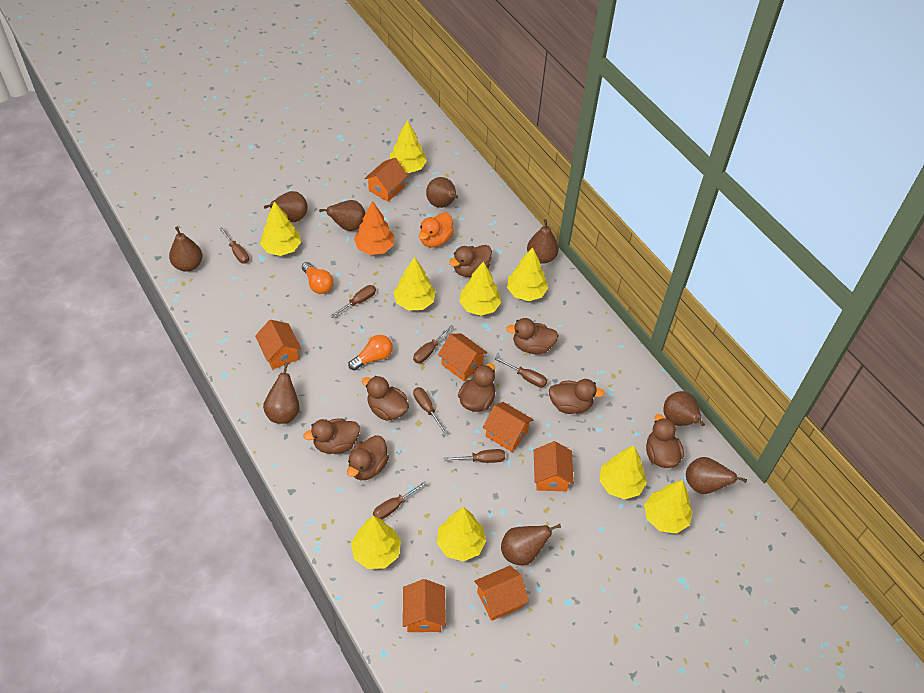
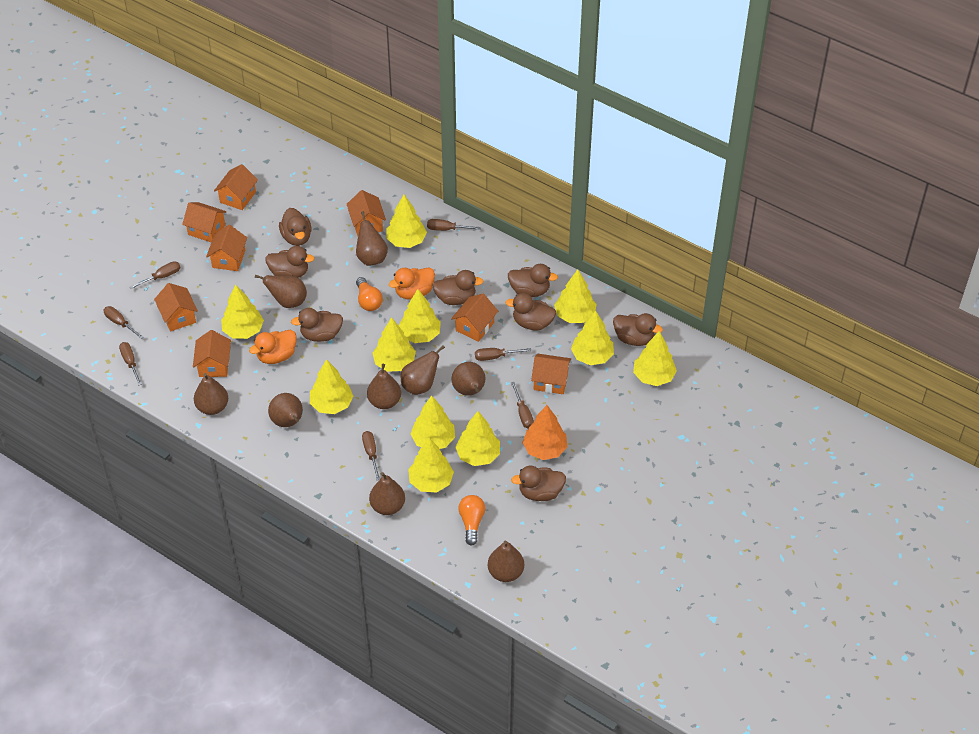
orange duck: [419,212,454,247] = 1 -> [249,330,297,364] [389,267,435,300] = 2
orange house: [255,320,301,369] [364,158,408,202] [403,579,446,632] [438,333,487,381] [474,565,529,621] [483,402,534,452] [534,441,574,491] = 7 -> [154,283,198,331] [182,202,227,242] [193,330,231,377] [206,225,247,271] [214,164,258,210] [347,190,386,236] [451,294,498,342] [531,354,571,394] = 8
yellow tree: [260,202,301,256] [351,516,401,569] [390,120,427,173] [393,257,435,311] [437,507,486,561] [459,261,501,316] [507,247,548,301] [599,446,647,500] [644,480,693,534] = 9 -> [221,285,264,339] [310,359,353,414] [373,317,416,372] [386,195,427,248] [398,289,441,343] [408,438,454,492] [411,395,455,449] [455,411,500,466] [554,269,597,323] [571,311,614,365] [633,331,677,386] = 11

